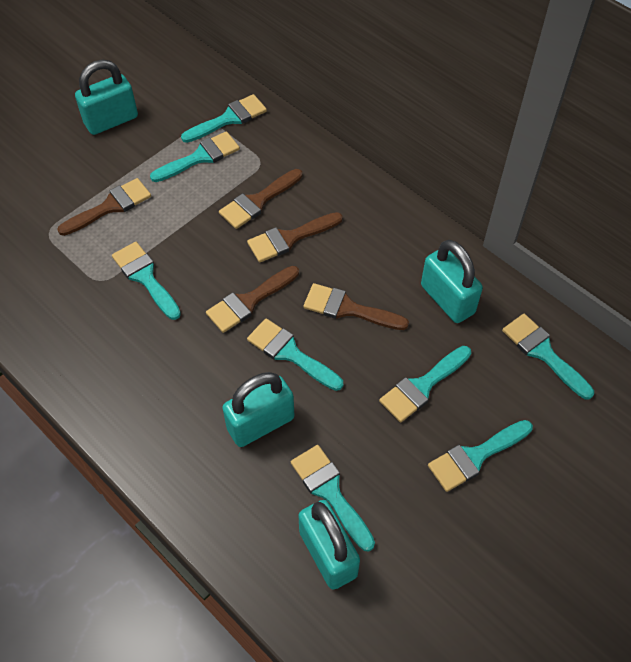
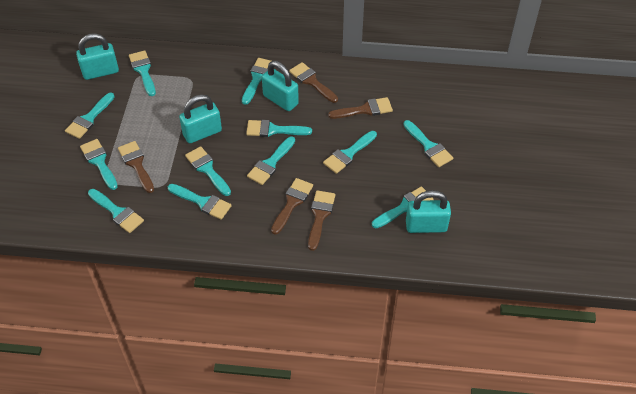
turquoise brush: [112,242,181,320] [150,131,240,182] [181,94,267,143] [247,318,343,391] [291,445,375,552] [379,346,471,423] [428,420,533,492] [502,314,594,400] = 8 -> [65,92,114,139] [80,139,118,190] [88,189,144,233] [129,50,156,96] [168,184,232,220] [185,146,231,196] [242,58,271,105] [246,120,312,137] [247,136,295,185] [323,131,377,174] [372,186,434,228] [403,120,453,167] = 12

